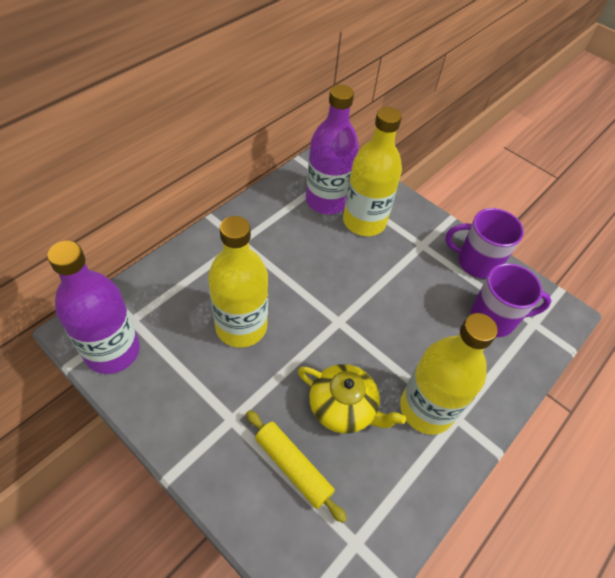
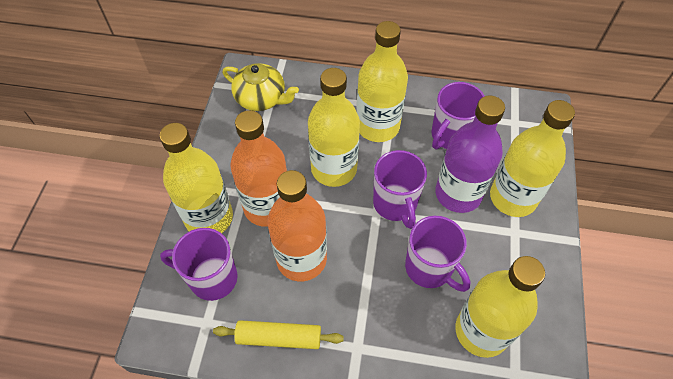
orange bottle: none = 0 -> [230,110,287,227] [267,170,327,281] = 2
purple bottle: [47,241,140,374] [306,84,359,214] = 2 -> [435,96,505,213] = 1
purple mug: [445,208,524,279] [470,263,551,337] = 2 -> [160,228,238,301] [373,150,427,229] [405,216,471,292] [432,82,485,149] = 4
yellow bottle: [208,216,268,347] [343,107,402,236] [400,313,498,435] = 3 -> [159,123,233,233] [308,68,360,187] [356,21,408,142] [455,256,545,358] [490,100,575,217] = 5

